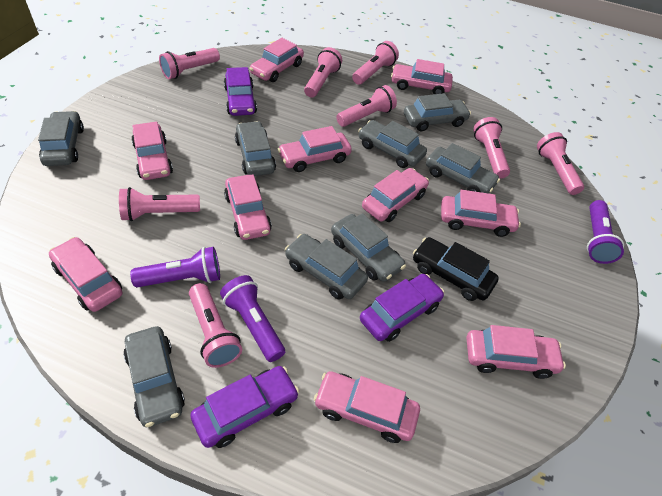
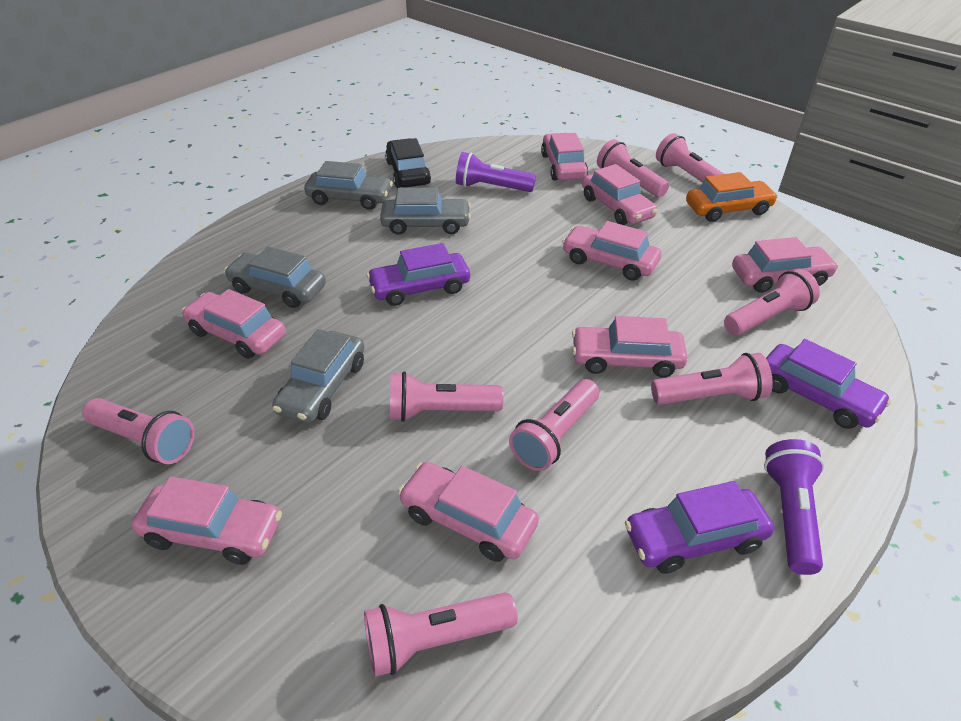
grey car: [38,111,84,166] [123,326,185,427] [235,121,276,176] [285,234,368,300] [331,213,406,282] [358,120,427,168] [404,93,471,131] [426,143,500,193] = 8 -> [224,247,326,308] [272,329,364,423] [304,161,393,210] [380,188,471,235] = 4
orange car: none = 0 -> [686,172,778,222] = 1
pink car: [49,237,122,312] [131,122,173,180] [224,175,272,240] [249,38,304,82] [278,126,352,172] [314,371,420,443] [362,168,429,222] [391,59,453,94] [441,190,521,237] [466,325,566,379] = 10 -> [131,476,282,565] [182,289,286,359] [398,462,539,562] [541,133,588,181] [562,221,661,281] [572,316,688,377] [582,164,658,225] [732,237,839,293] = 8
purple flashlight: [130,247,220,287] [220,275,285,362] [587,200,624,264] = 3 -> [456,152,536,192] [764,439,824,575] = 2

